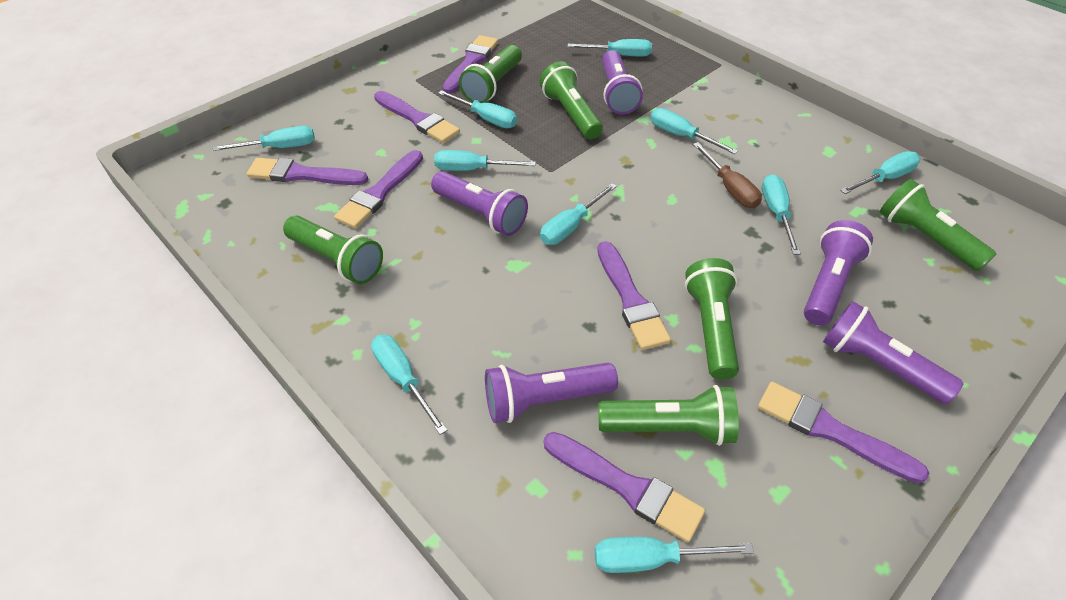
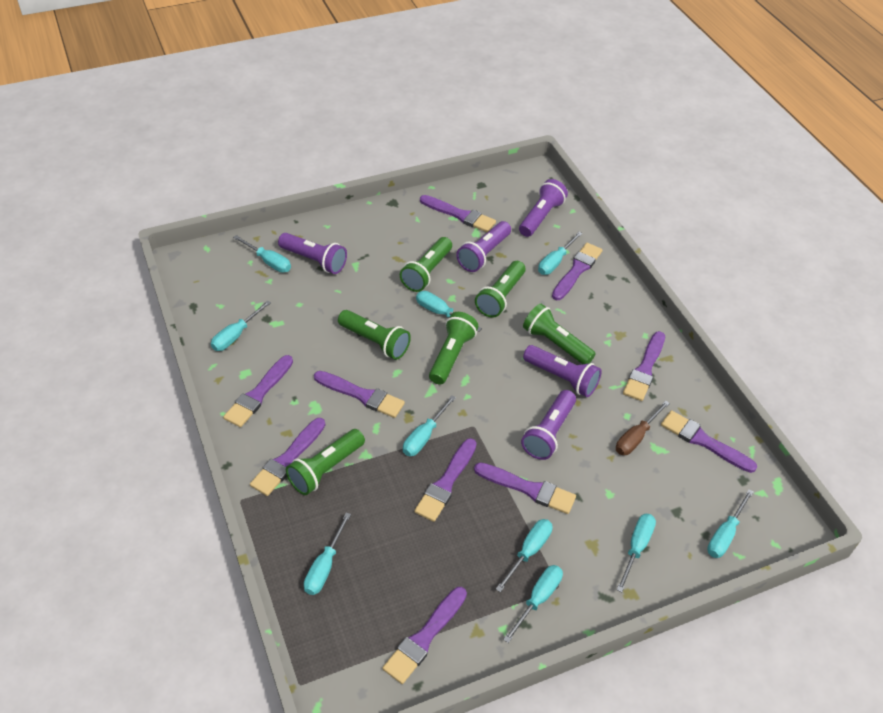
purple brush: [247,158,368,185] [334,150,423,229] [374,91,460,143] [443,35,498,94] [544,432,705,542] [597,241,671,350] [758,382,929,483] = 7 -> [223,355,293,427] [250,418,325,496] [314,371,405,418] [383,587,467,684] [414,438,477,522] [420,195,496,232] [474,462,576,514] [552,243,603,300] [623,331,665,401] [661,410,757,473] = 10

